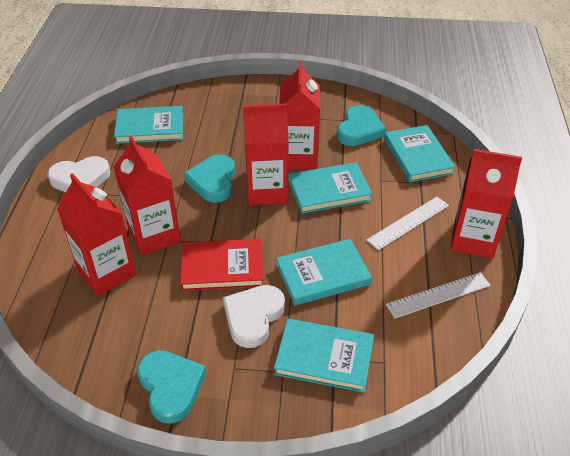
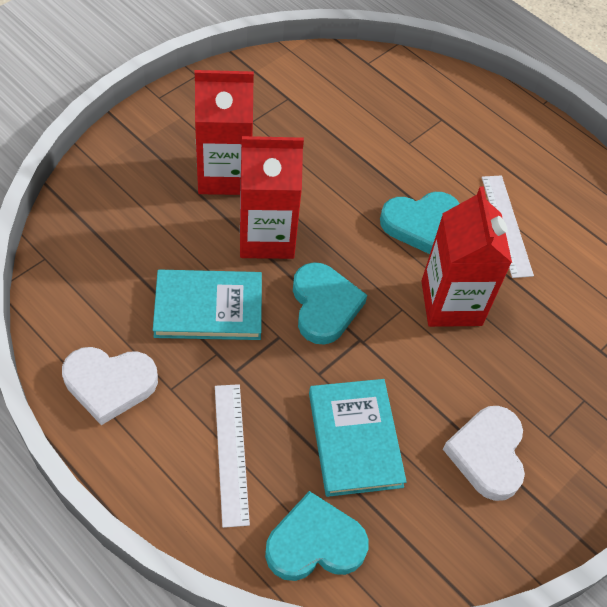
red book: [180,239,264,291] = 1 -> none = 0
red carton: [57,173,136,296] [114,136,181,255] [243,103,289,205] [279,61,320,170] [451,149,522,259] = 5 -> [195,70,254,195] [240,136,304,259] [421,187,512,327] = 3
turquoise book: [114,106,183,144] [274,319,374,393] [276,239,372,306] [289,162,372,214] [384,125,455,182] = 5 -> [153,270,262,340] [309,379,407,497] = 2

